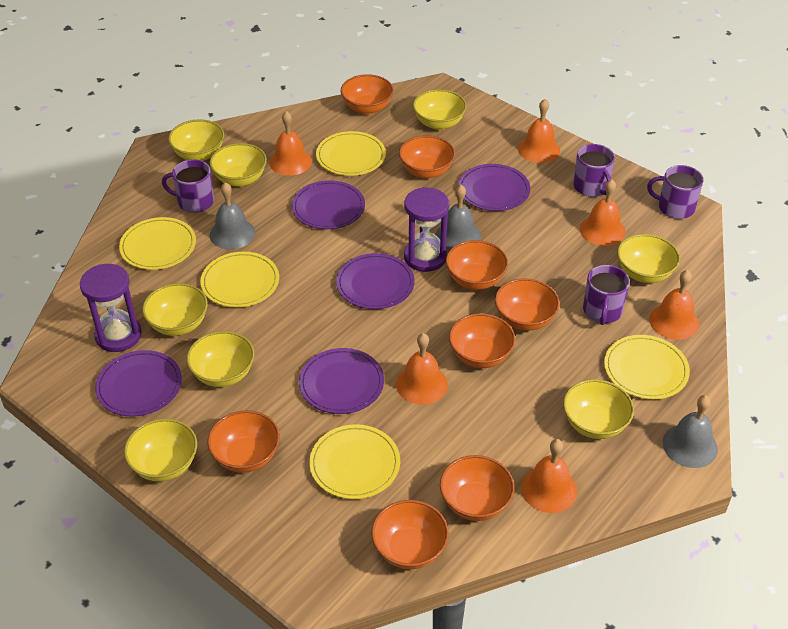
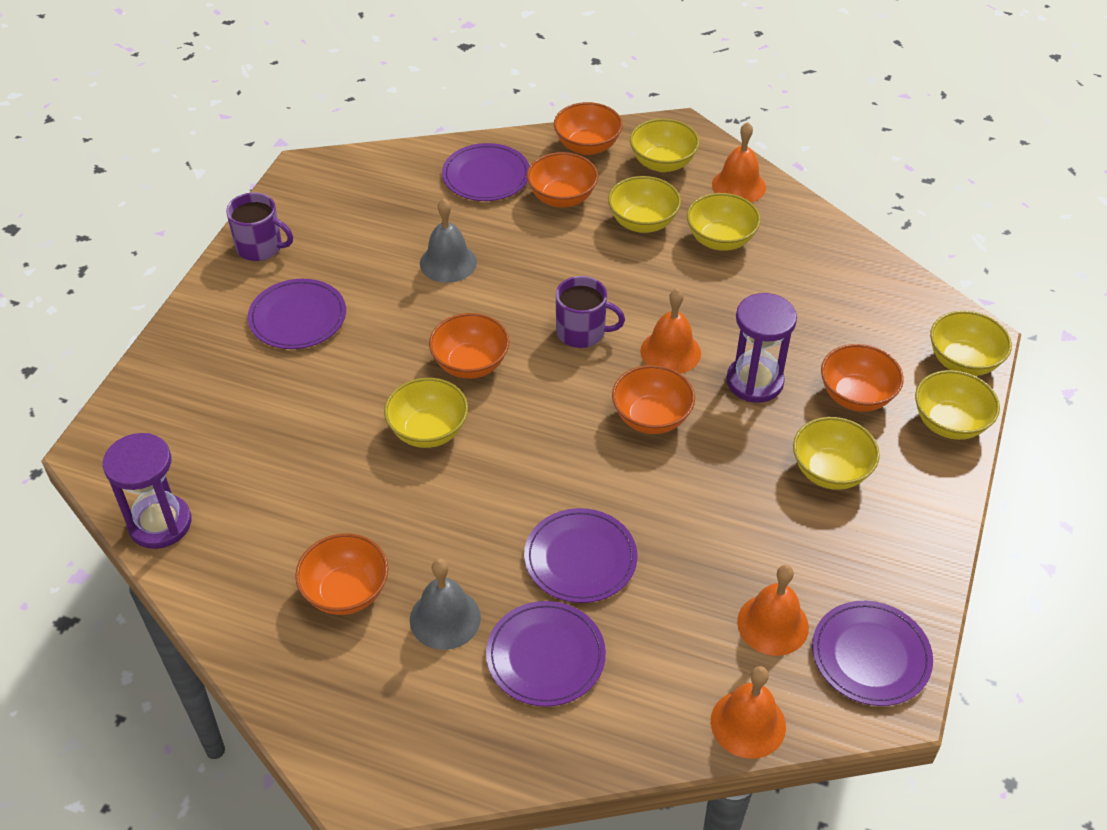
grey bell: [210,182,255,249] [436,185,481,250] [663,395,718,468] = 3 -> [410,559,481,650] [420,198,477,283] = 2
orange bell: [269,111,312,176] [396,333,448,405] [518,99,560,163] [521,439,577,513] [580,179,626,246] [649,270,699,340] = 6 -> [640,288,701,374] [711,666,786,759] [712,122,766,203] [737,565,809,656] = 4
orange bowl: [207,410,280,473] [341,74,393,114] [371,500,449,569] [399,135,455,178] [440,455,514,521] [446,240,508,290] [449,313,516,368] [495,278,559,331] = 8 -> [295,533,389,615] [429,313,510,379] [527,152,598,208] [554,102,622,155] [612,365,695,434] [821,344,904,412] = 6
purple mug: [162,159,214,213] [573,144,615,197] [583,265,630,325] [647,165,703,219] = 4 -> [226,192,293,261] [556,276,625,348] = 2
yellow bowl: [124,419,197,482] [142,283,208,336] [168,119,224,161] [187,331,254,387] [210,143,267,187] [413,89,467,130] [563,379,634,439] [617,234,680,283] = 8 -> [384,378,468,448] [608,176,681,233] [630,119,700,172] [687,193,761,251] [793,417,880,490] [915,370,1000,440] [930,311,1012,376] = 7
yellow plate: [119,217,196,270] [200,252,279,307] [310,424,400,499] [316,131,386,176] [604,335,690,399] = 5 -> none = 0

